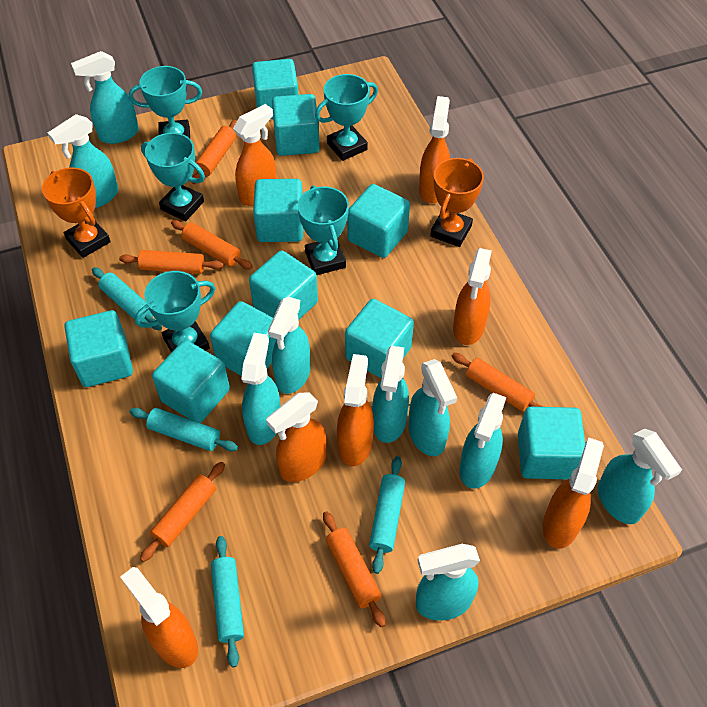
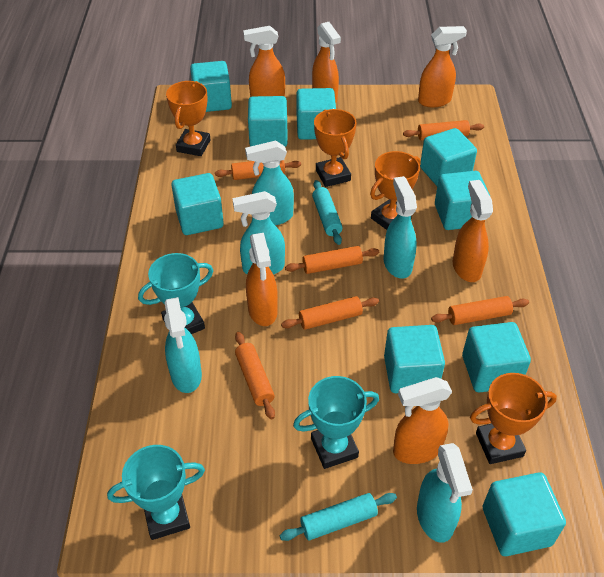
orange spray bottle: [120,567,198,668] [233,104,277,206] [266,392,327,482] [337,354,374,466] [419,96,450,203] [453,248,492,345] [542,437,604,549] = 7 -> [243,26,285,97] [246,233,278,326] [312,22,341,103] [393,377,452,464] [418,26,467,107] [453,180,493,282] = 6
orange trophy: [42,167,111,258] [430,158,484,247] = 2 -> [166,81,210,156] [314,109,357,187] [370,151,421,230] [470,373,557,464] = 4
turquoise cube: [64,310,133,387] [152,340,230,423] [210,301,276,376] [249,250,318,320] [252,59,298,119] [253,179,303,242] [272,94,320,156] [345,299,414,379] [347,184,410,258] [518,407,585,479] = 10 -> [171,173,224,235] [190,61,232,112] [248,96,288,147] [296,88,336,140] [384,325,445,393] [420,128,477,186] [435,171,490,230] [462,322,531,393] [483,472,566,556] = 9
turquoise rolling pin: [92,267,162,331] [130,408,238,451] [211,536,244,667] [369,456,405,574] = 4 -> [280,493,397,541] [312,180,343,245] = 2
turquoise spray bottle: [48,114,118,208] [71,51,139,144] [241,333,281,445] [268,297,310,394] [372,346,409,443] [409,359,457,456] [416,544,480,621] [459,393,507,489] [598,429,682,524] = 9 -> [164,297,202,393] [232,191,285,275] [245,141,294,225] [384,176,417,279] [417,443,473,543] = 5
turquoise trophy: [129,66,202,138] [135,271,215,352] [141,133,205,221] [298,185,349,275] [315,74,378,161] = 5 -> [107,445,205,540] [138,253,214,334] [293,376,379,469] = 3

